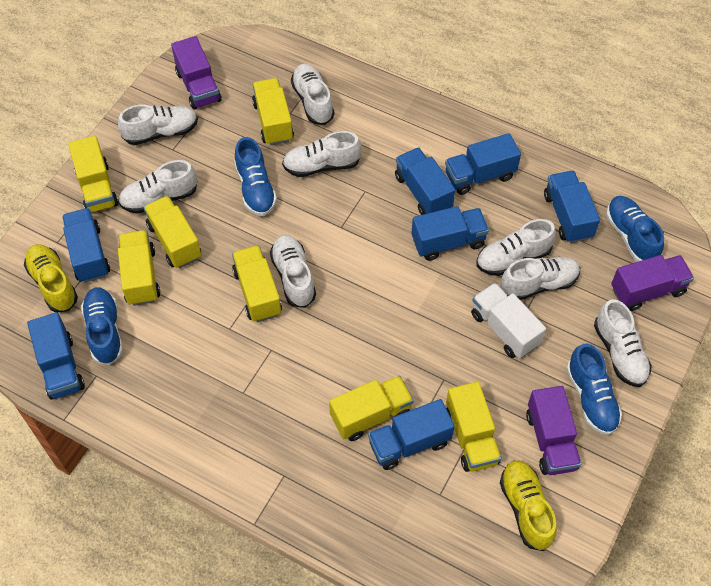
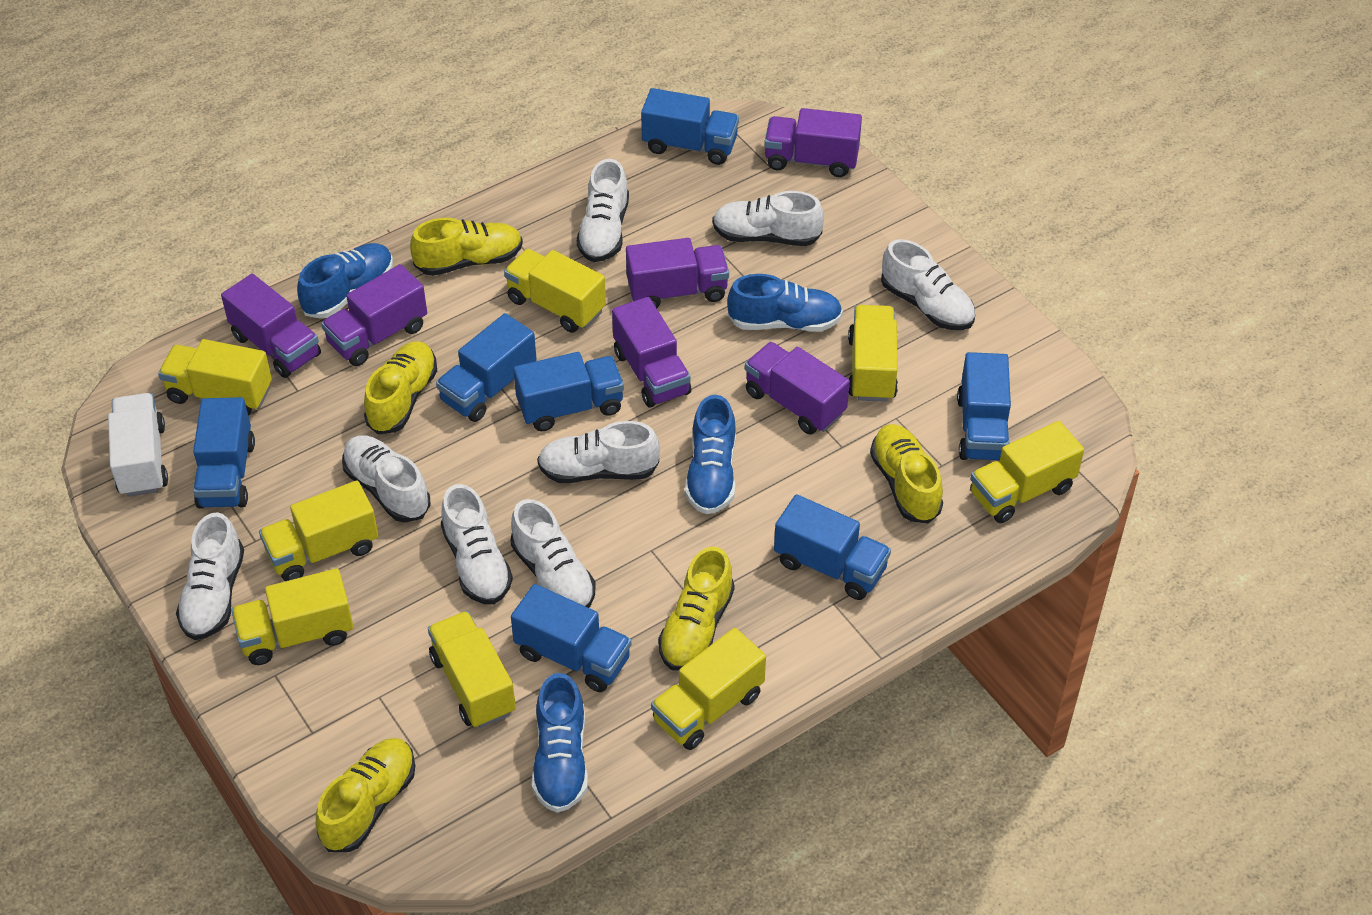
purple truck: [171,36,221,110] [526,386,581,475] [611,255,694,311] = 3 -> [221,274,321,378] [321,264,427,366] [612,297,691,408] [626,238,729,308] [745,342,850,434] [764,108,862,177] = 6
yellow shoe: [24,244,78,312] [500,460,557,551] = 2 -> [316,738,415,852] [364,341,437,434] [410,218,523,276] [658,547,735,671] [870,424,943,524] = 5
yellow truck: [68,136,118,213] [118,230,160,306] [143,196,201,268] [232,245,282,322] [252,78,294,145] [329,375,414,441] [446,382,502,472] = 7 -> [158,339,272,416] [231,568,353,665] [259,480,378,581] [428,611,516,728] [504,249,606,333] [651,628,766,750] [848,305,898,402] [970,421,1084,523] = 8

